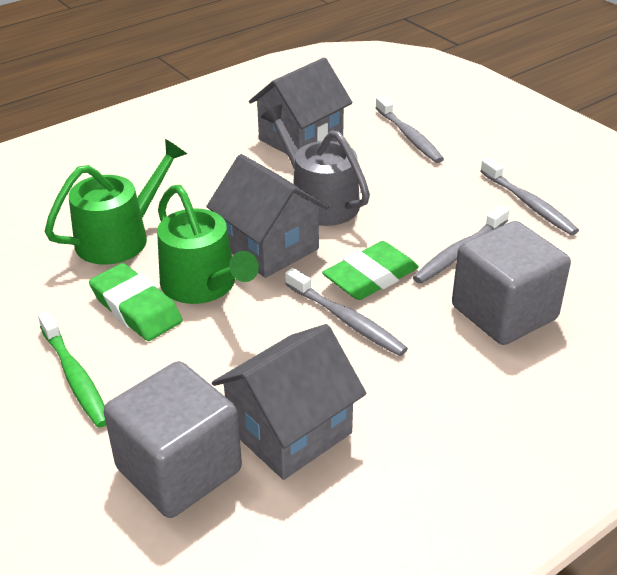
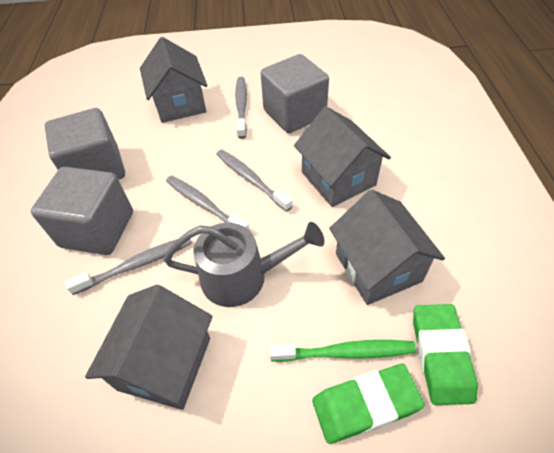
green watering can: [44,139,187,265] [157,185,259,304] = 2 -> none = 0
grey cube: [104,361,242,518] [452,221,571,345] = 2 -> [31,167,133,255] [44,108,125,180] [260,54,329,133] = 3
grey house: [206,154,329,278] [212,324,366,480] [249,58,353,154] = 3 -> [85,285,213,410] [140,37,207,123] [294,106,391,207] [329,190,445,305] = 4

